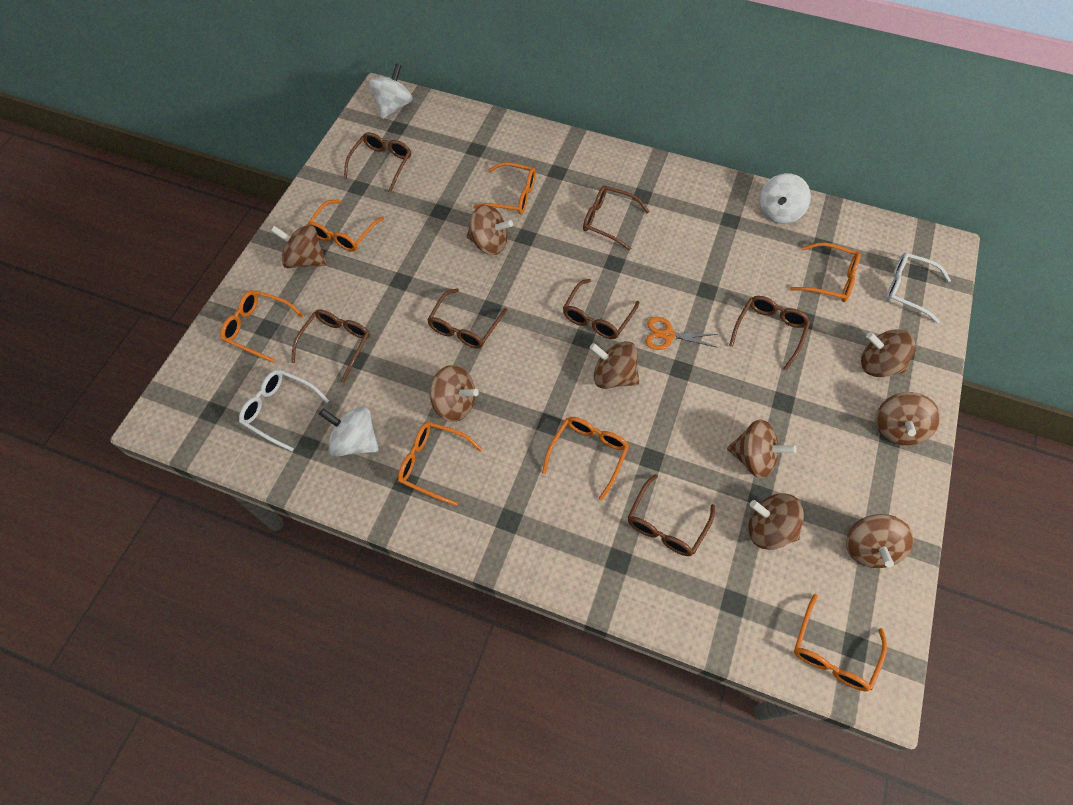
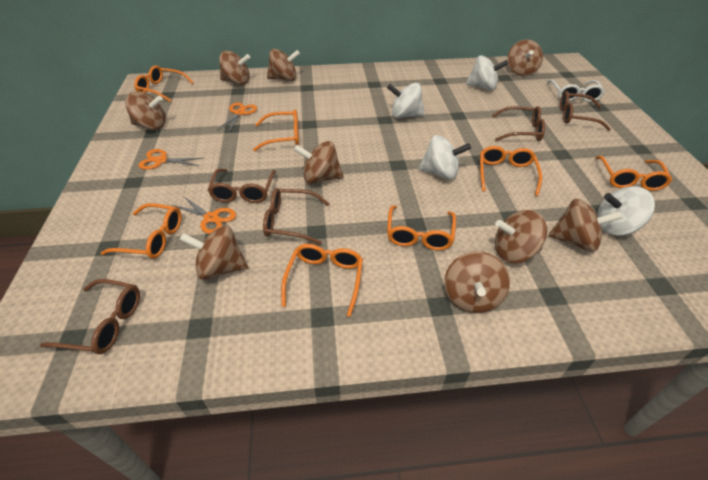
brown glasses: [291,309,370,383] [344,132,411,193] [427,289,507,349] [563,279,640,339] [583,185,650,251] [628,474,715,556] [729,296,810,370] = 7 -> [40,279,140,354] [208,169,276,203] [263,188,330,245] [492,106,545,141] [560,91,611,131] = 5
orange scissors: [646,317,718,350] = 1 -> [139,149,203,170] [172,196,236,234] [217,103,257,132] = 3
white glasses: [239,369,329,451] [886,252,951,323] = 2 -> [547,79,605,102] = 1
white spinning top: [319,407,379,456] [369,64,413,119] [759,173,811,224] = 3 -> [387,83,425,118] [419,135,471,180] [466,55,508,90] [597,186,655,236] = 4

